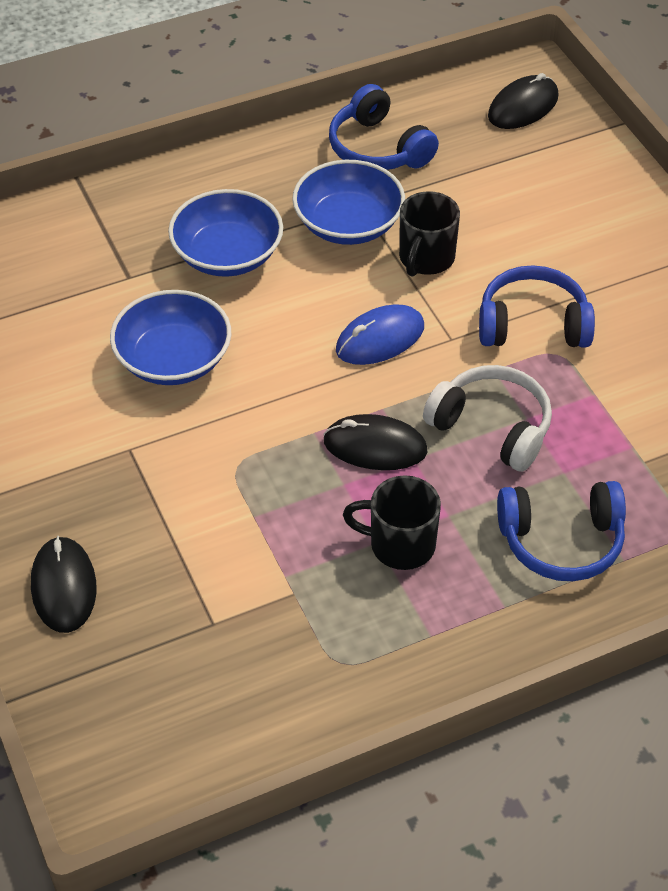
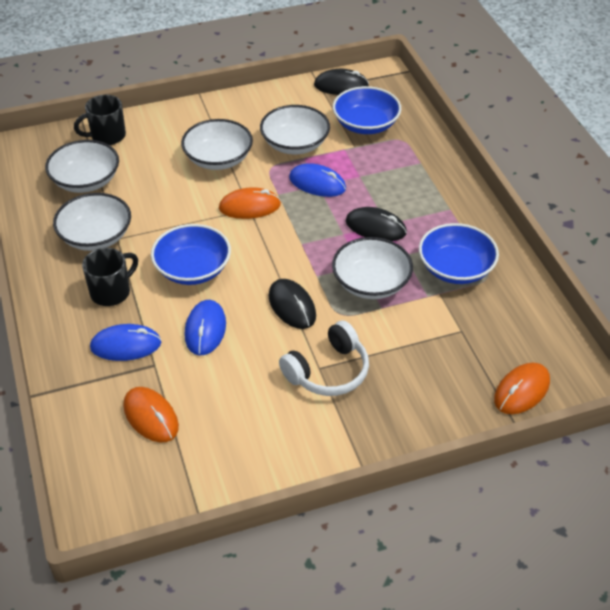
blue headphones: [329,84,439,170] [479,265,595,348] [497,481,626,581] = 3 -> none = 0
blue mouse: [336,304,424,365] = 1 -> [90,324,161,361] [185,300,226,356] [289,163,346,197] = 3
orange mouse: none = 0 -> [123,387,179,442] [219,187,281,219] [494,363,550,414] = 3
white bowl: none = 0 -> [45,140,119,193] [53,193,131,251] [181,119,253,170] [260,105,330,154] [332,237,413,299] = 5

